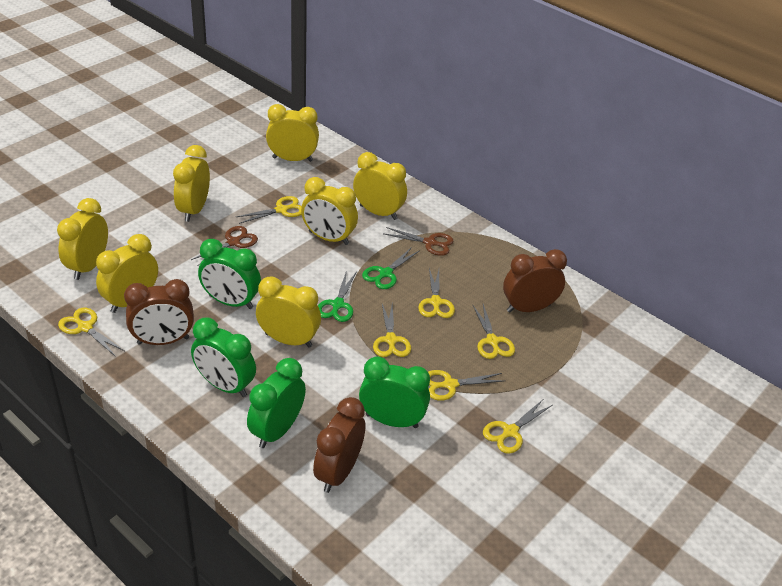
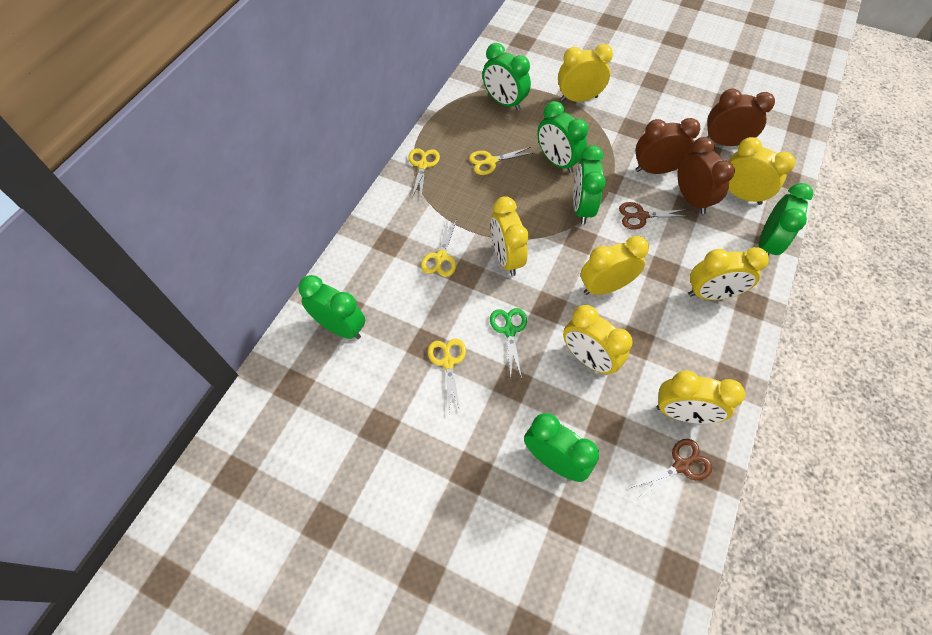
green clock: [191,318,256,397] [198,239,261,309] [247,358,306,448] [359,356,430,428] = 4 -> [298,275,365,339] [482,43,531,111] [524,413,599,482] [537,101,588,173] [573,145,606,225] [759,183,813,256] = 6
green scissors: [318,270,357,322] [362,247,419,289] = 2 -> [490,308,527,379] = 1
yellow scissors: [58,308,125,357] [236,196,302,224] [373,303,411,357] [418,269,455,318] [428,370,505,401] [473,304,515,359] [483,400,552,454] = 7 -> [408,148,440,199] [421,217,457,277] [428,338,466,413] [469,147,535,175] = 4

